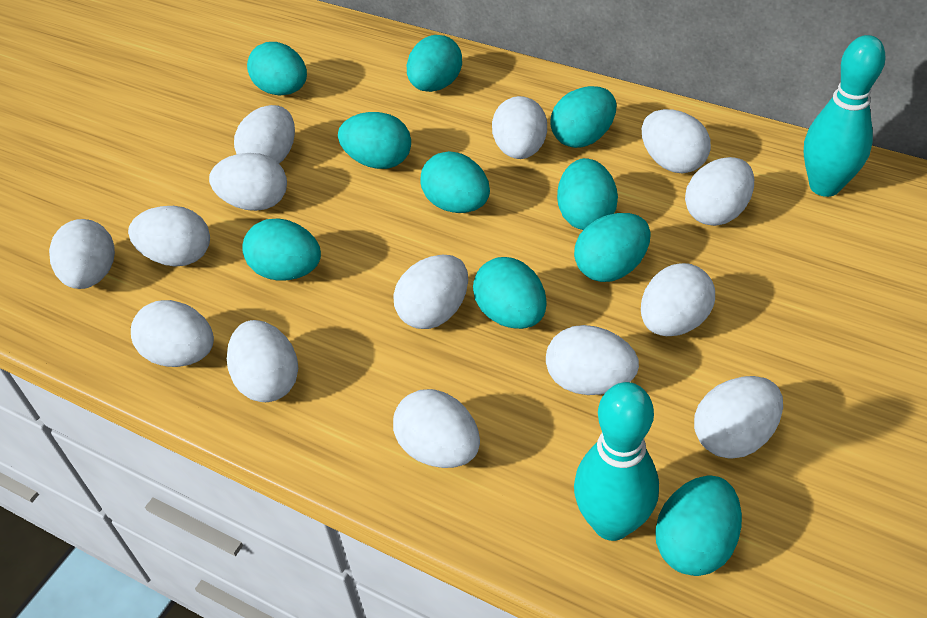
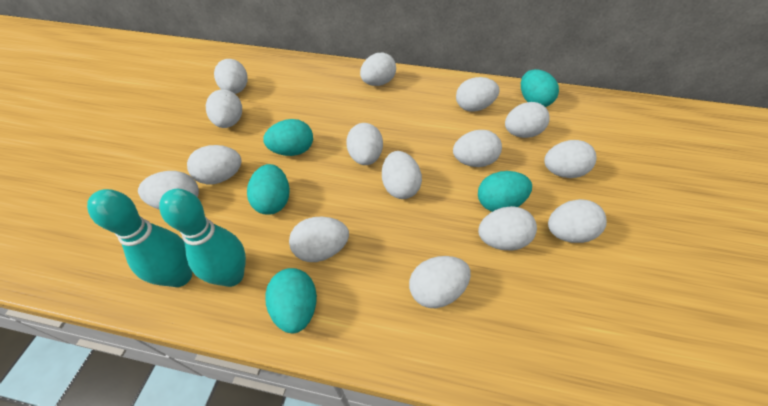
turquoise egg: [242,219,321,281] [247,42,307,95] [338,112,411,169] [407,35,462,92] [420,151,490,213] [473,257,547,329] [550,86,616,148] [557,158,618,230] [574,213,651,282] [655,475,742,576] = 10 -> [247,164,290,215] [263,119,313,156] [265,268,317,333] [478,171,532,212] [521,69,559,107] = 5
white egg: [49,219,115,289] [128,206,210,267] [131,300,214,367] [209,153,287,211] [227,320,298,402] [234,105,295,163] [393,389,480,468] [394,255,468,329] [492,96,547,159] [546,325,639,395] [641,109,711,173] [641,263,715,336] [685,157,754,226] [694,376,783,459] = 14 -> [138,171,199,210] [187,145,242,185] [206,89,242,128] [214,59,247,94] [289,217,349,262] [346,123,383,165] [360,52,396,86] [382,151,422,199] [409,256,471,308] [453,130,502,167] [456,77,500,111] [478,206,537,251] [505,102,550,138] [544,140,597,178] [548,199,607,243] = 15

